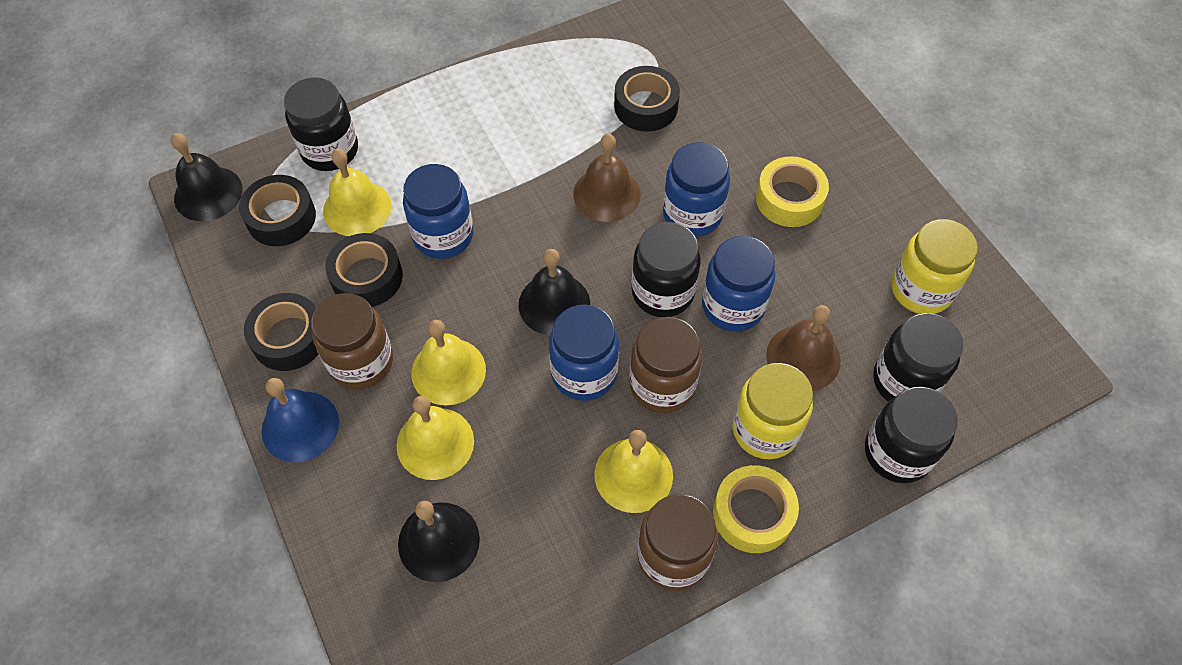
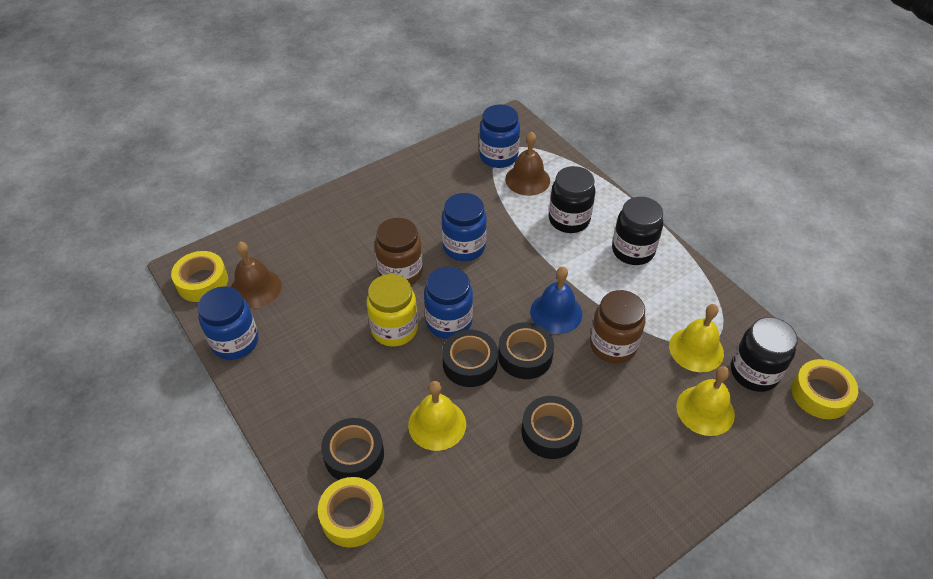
black bell: [171,133,242,221] [398,501,480,582] [519,249,590,336] = 3 -> none = 0
black jar: [284,78,358,171] [632,222,701,317] [865,387,958,483] [873,313,963,402] = 4 -> [549,166,595,233] [612,197,663,265] [731,317,798,392] = 3
brown jar: [311,293,393,389] [629,317,702,413] [638,494,718,591] = 3 -> [375,218,423,285] [590,290,646,364] = 2
yellow bell: [323,149,391,236] [396,396,474,480] [411,320,486,405] [594,430,673,513] = 4 -> [408,381,466,451] [669,304,724,372] [676,366,735,436] = 3
yellow jar: [732,363,813,459] [891,219,978,314] = 2 -> [367,274,418,347] = 1
yellow tape: [713,465,799,553] [756,156,829,227] = 2 -> [171,251,228,302] [318,477,384,548] [791,359,858,419] = 3

